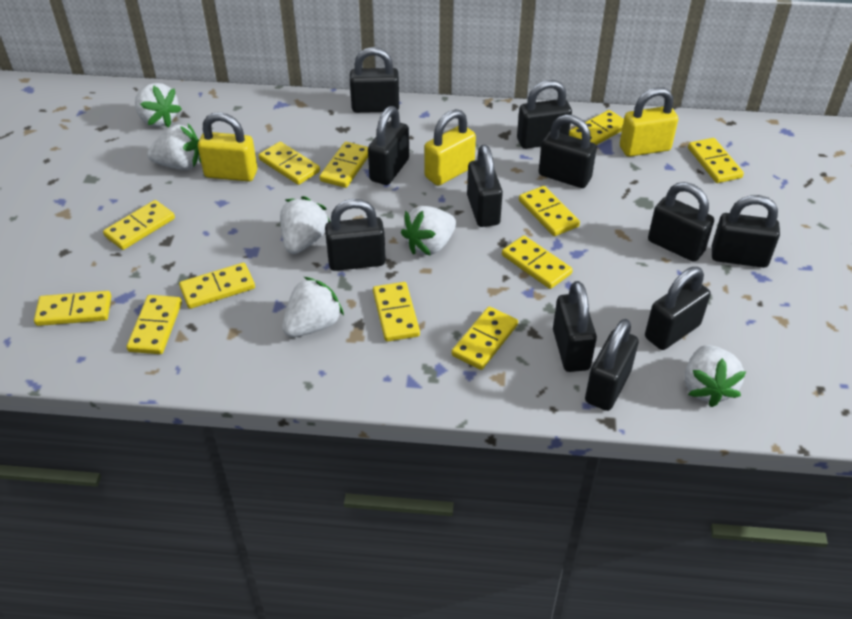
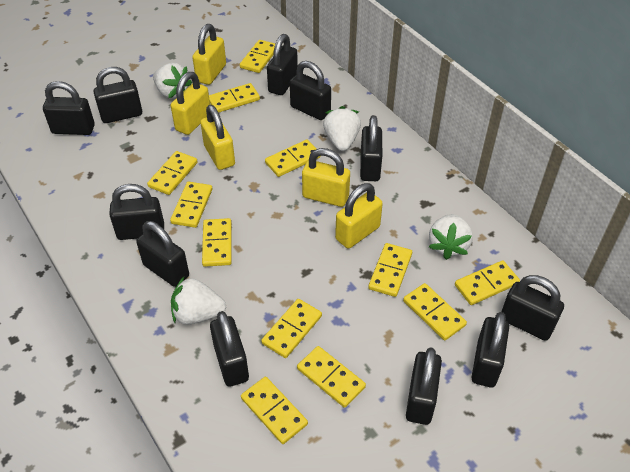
white strawberry: [135,83,182,127] [147,124,201,170] [280,196,330,254] [282,277,344,337] [401,206,456,256] [685,345,747,407] = 6 -> [153,63,192,99] [171,277,226,325] [323,106,361,151] [429,214,473,260] = 4
yellow padlock: [198,112,257,182] [425,109,476,186] [620,87,678,157] = 3 -> [171,72,210,135] [192,24,226,85] [200,105,235,170] [302,148,350,207] [335,183,383,249] = 5

